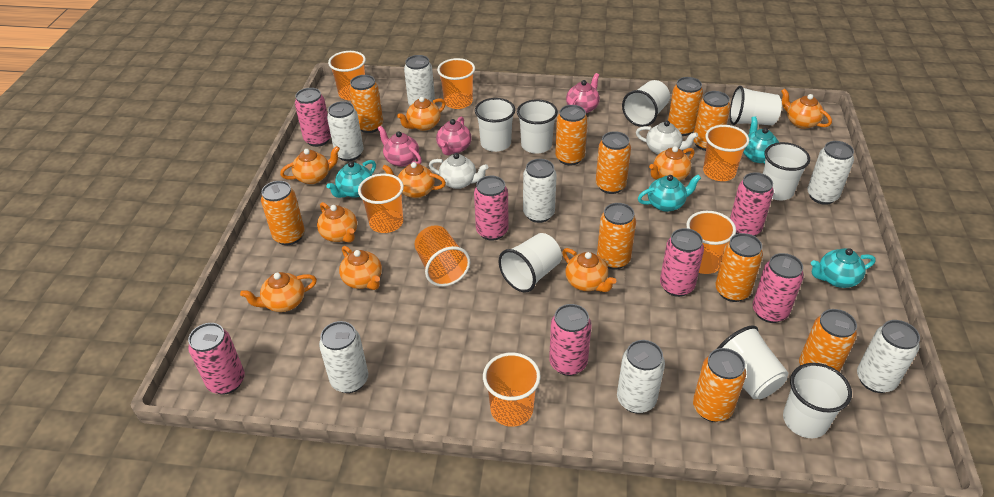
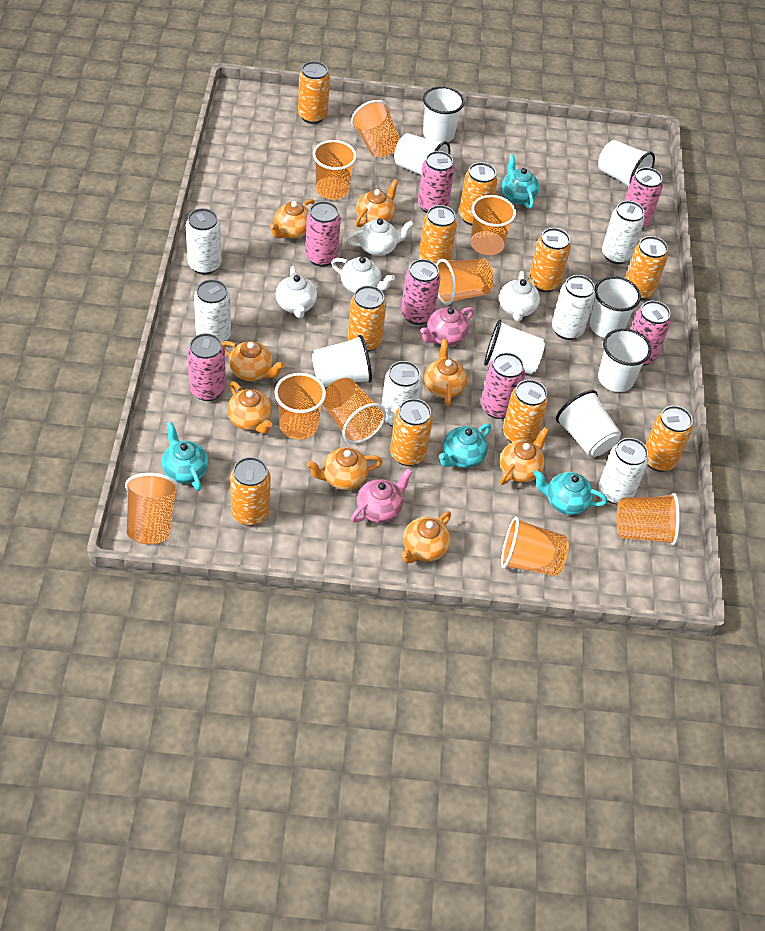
orange cup: [328,51,366,101] [358,173,404,233] [415,225,471,287] [437,58,475,109] [483,352,541,427] [686,211,736,274] [703,125,749,181] = 7 -> [125,473,179,544] [274,373,326,440] [313,140,357,200] [323,378,386,444] [351,100,400,158] [436,258,494,305] [470,195,516,255] [501,516,569,576] [617,493,680,545] = 9
orange teapot: [240,272,317,312] [280,146,340,184] [317,202,357,243] [339,246,382,290] [382,162,446,198] [397,97,446,131] [562,248,616,292] [649,146,695,181] [781,89,832,129] = 9 -> [222,341,285,381] [227,381,272,434] [270,199,315,239] [307,447,383,490] [355,179,398,227] [401,511,451,563] [424,339,467,406] [500,427,549,485] = 8
pink teapot: [378,126,422,167] [436,117,471,155] [566,73,600,113] = 3 -> [351,468,413,523] [420,307,475,346] = 2
white can: [319,321,368,393] [327,101,364,161] [404,55,435,106] [523,159,557,223] [617,340,665,413] [807,141,854,205] [857,320,920,393] = 7 -> [186,208,221,275] [194,279,231,343] [381,361,422,427] [552,275,596,340] [599,438,648,505] [602,201,645,264] = 6
white teapot: [429,153,488,189] [636,121,698,155] = 2 -> [276,266,317,318] [331,257,395,293] [347,218,414,256] [499,271,540,321] = 4

